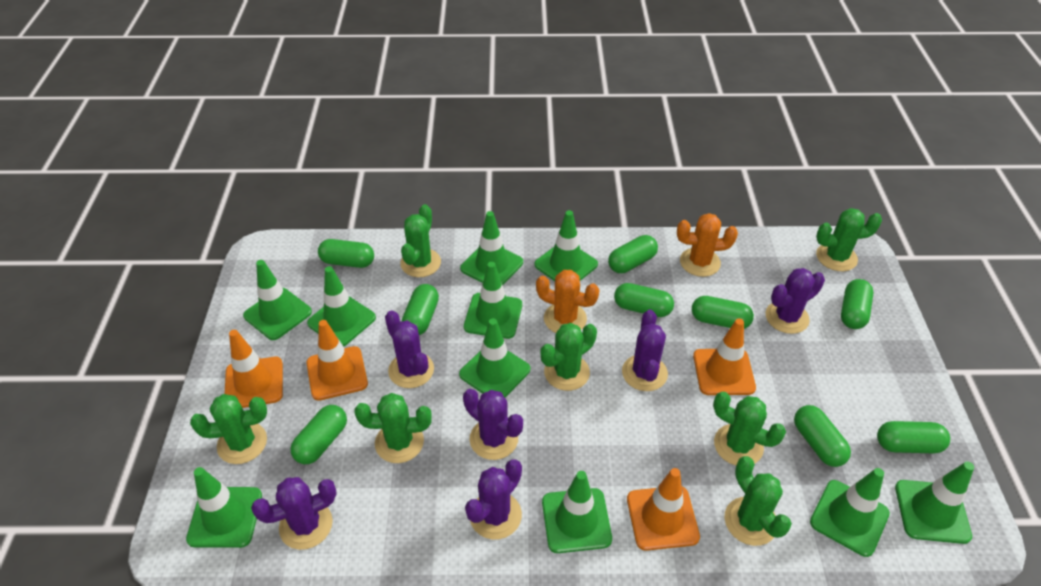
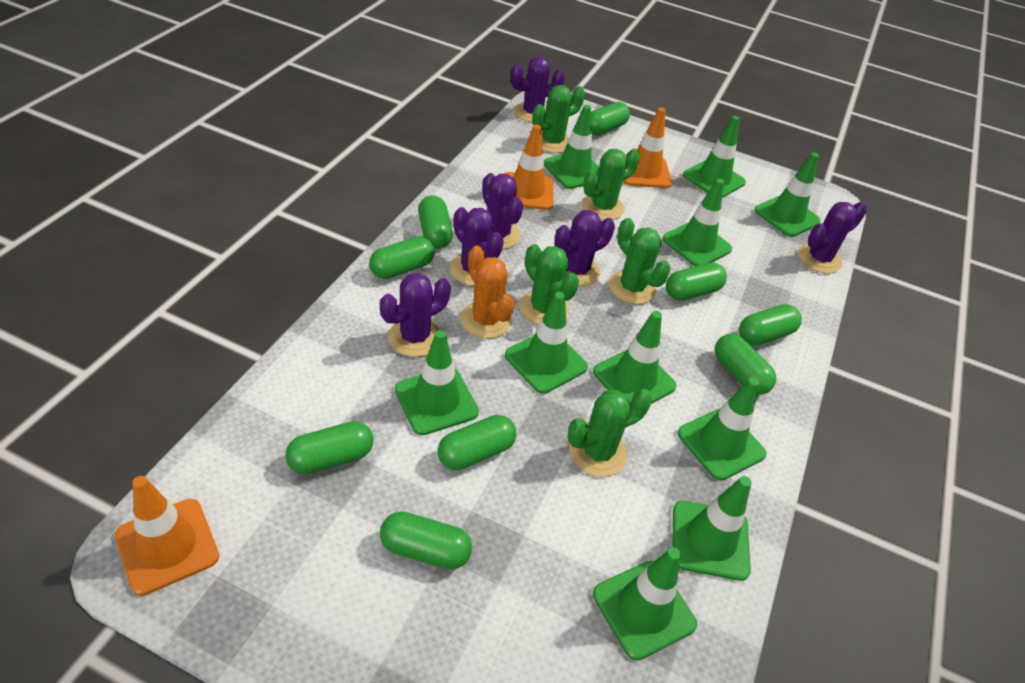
green cactus: [190,394,267,464] [354,393,432,463] [400,204,441,277] [541,323,597,391] [713,392,786,465] [724,456,792,546] [816,208,882,271] = 7 -> [519,244,579,325] [532,85,585,153] [568,389,652,477] [582,148,640,220] [609,218,671,304] = 5
orange cactus: [536,270,599,333] [677,213,738,277] = 2 -> [460,245,514,339] = 1
orange traffic cone: [225,330,283,408] [306,320,368,401] [627,468,700,551] [693,318,756,395] = 4 -> [115,476,219,596] [504,124,554,210] [623,107,672,188] = 3

